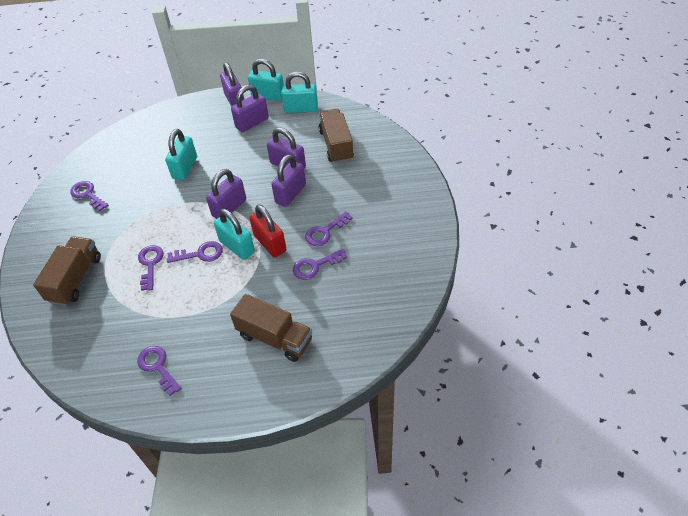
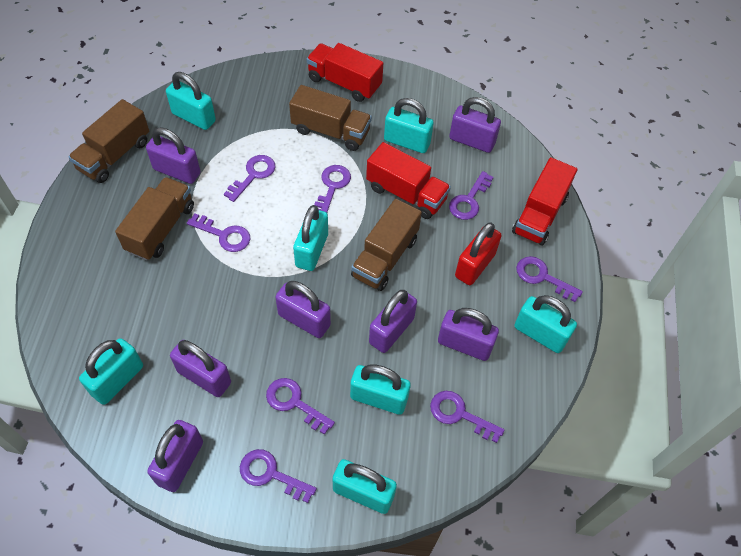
brown truck: [33,236,101,306] [230,294,312,362] [319,109,354,164] = 3 -> [68,99,149,183] [115,177,194,261] [289,85,372,151] [351,199,422,291] = 4
purple key: [70,181,109,211] [137,346,181,396] [138,245,163,291] [167,241,223,263] [293,249,347,280] [305,211,353,246] = 6 -> [187,214,250,252] [224,155,276,202] [240,449,317,503] [266,378,335,435] [314,165,351,213] [430,391,505,443] [449,171,493,220] [516,256,583,302] = 8
purple padlock: [206,169,246,219] [220,62,244,107] [231,85,269,132] [267,127,306,169] [271,154,306,207] = 5 -> [146,127,201,184] [147,420,203,492] [170,340,231,397] [275,281,331,338] [369,290,417,353] [438,308,499,361] [449,97,501,153] = 7
red truck: none = 0 -> [307,43,383,102] [366,142,451,219] [512,157,577,246] = 3
turquoise padlock: [165,129,197,180] [214,209,255,260] [248,59,284,101] [281,72,318,113] = 4 -> [79,338,143,405] [166,72,216,130] [293,205,328,271] [333,459,397,514] [350,364,411,415] [384,98,434,153] [514,295,577,353] = 7

